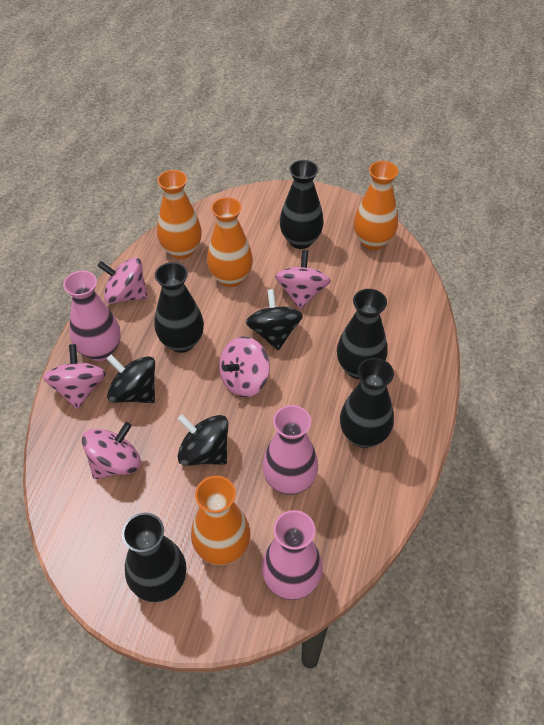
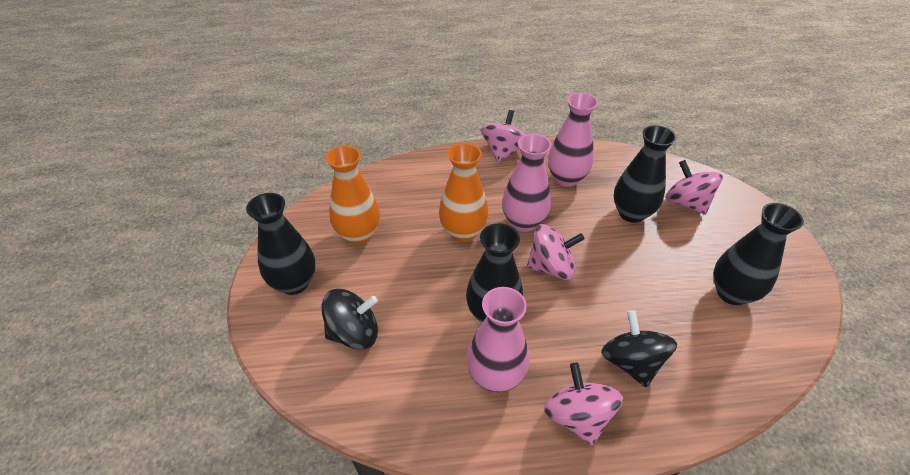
black spinning top: [107,354,155,403] [177,414,228,466] [245,289,303,350] = 3 -> [322,289,378,350] [601,310,677,387] = 2
black vase: [122,513,187,602] [155,262,204,353] [280,160,324,249] [337,289,387,379] [340,358,394,448] = 5 -> [246,193,316,295] [466,223,523,323] [614,125,677,223] [713,203,804,305] = 4
orange vase: [157,170,202,259] [191,476,250,565] [207,197,253,287] [354,161,398,250] = 4 -> [326,146,380,245] [439,143,488,242] = 2
pink spinning top: [43,344,106,409] [81,422,141,479] [97,257,147,304] [219,336,270,397] [275,250,330,309] = 5 -> [481,110,526,162] [527,224,585,280] [544,363,623,446] [665,160,723,215] = 4

